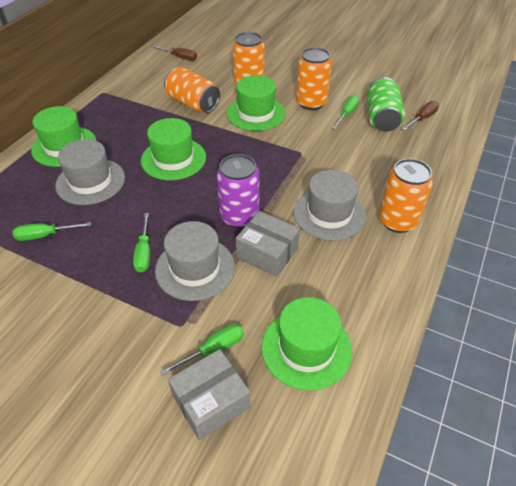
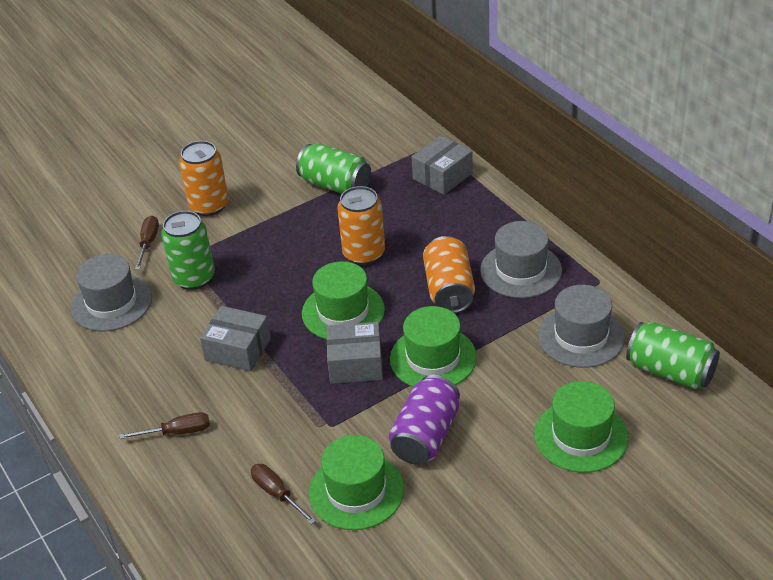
brown screwdriver: [151,45,197,61] [402,101,439,130] = 2 -> [119,412,210,439] [135,216,159,270] [251,464,316,525] = 3
green can: [367,77,405,132] = 1 -> [161,211,215,290] [296,143,371,194] [626,322,720,389] = 3
green screwdriver: [13,222,91,241] [133,213,150,273] [160,324,244,376] [332,95,359,129] = 4 -> none = 0
grey box: [168,349,250,440] [236,211,300,277] = 2 -> [200,306,271,372] [327,322,383,384] [412,135,473,195] = 3
orange can: [164,67,220,113] [233,32,265,86] [296,47,332,110] [379,159,433,233] = 4 -> [179,141,228,216] [337,186,385,265] [423,236,475,313] = 3

